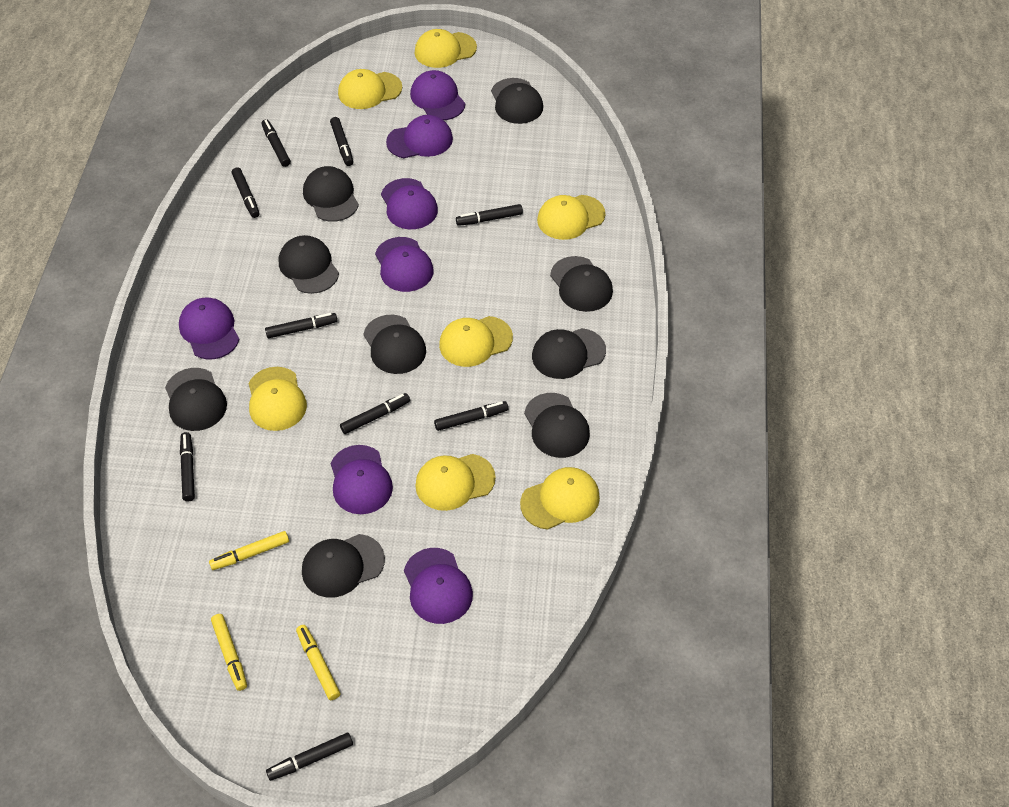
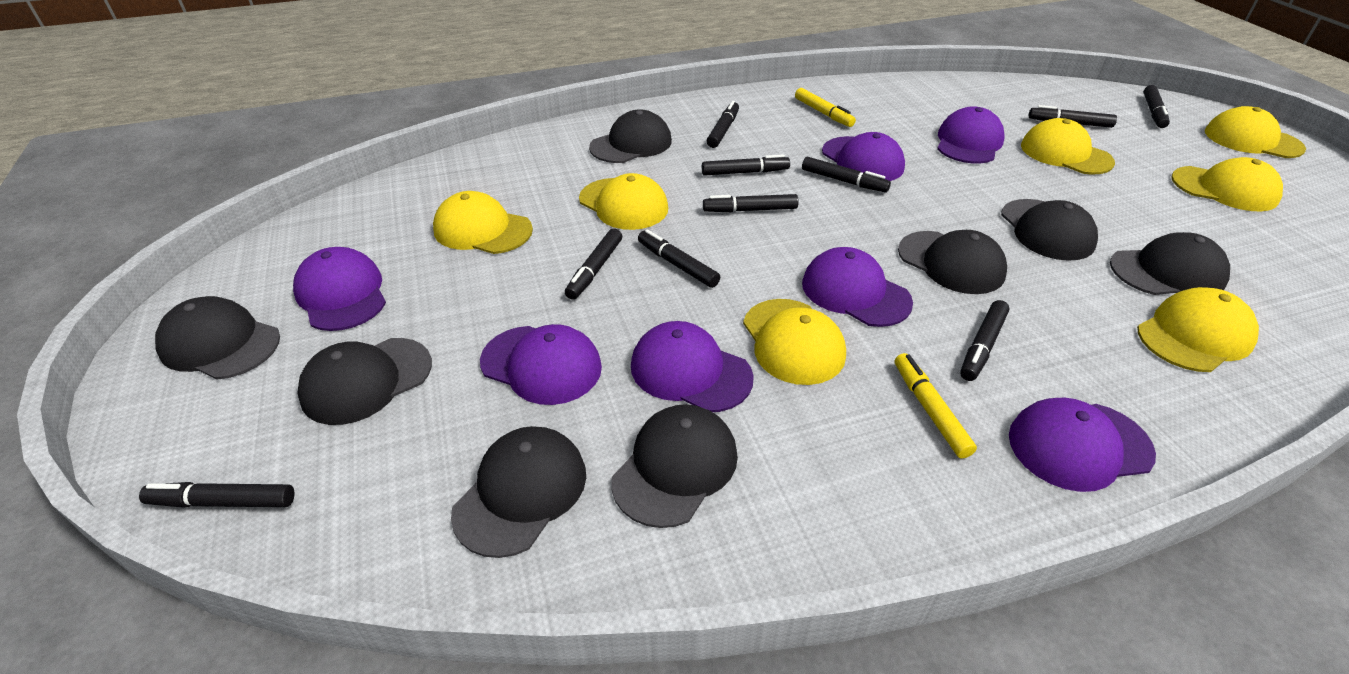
black cap: [165,368,227,431] [279,235,339,294] [302,534,385,598] [303,166,359,222] [363,315,426,374] [491,78,543,124] [524,393,590,458] [532,328,606,379] [550,256,613,312] = 9 -> [155,296,280,380] [297,338,432,425] [451,426,586,558] [589,110,672,163] [611,404,738,528] [898,230,1007,294] [1001,199,1098,261] [1110,232,1230,295] = 8
black marker: [180,432,195,502] [232,167,259,218] [261,119,291,167] [265,313,338,338] [266,733,353,781] [330,117,353,166] [340,393,410,434] [434,401,508,431] [456,204,523,226] = 9 -> [139,482,295,508] [565,229,622,300] [638,230,720,288] [702,154,790,176] [703,194,799,212] [707,101,739,148] [802,157,891,193] [960,300,1010,381] [1029,105,1117,128] [1144,85,1170,128] = 10
yellow marker: [209,531,289,570] [211,614,247,691] [296,625,340,700] = 3 -> [795,88,856,127] [894,353,977,459] = 2

